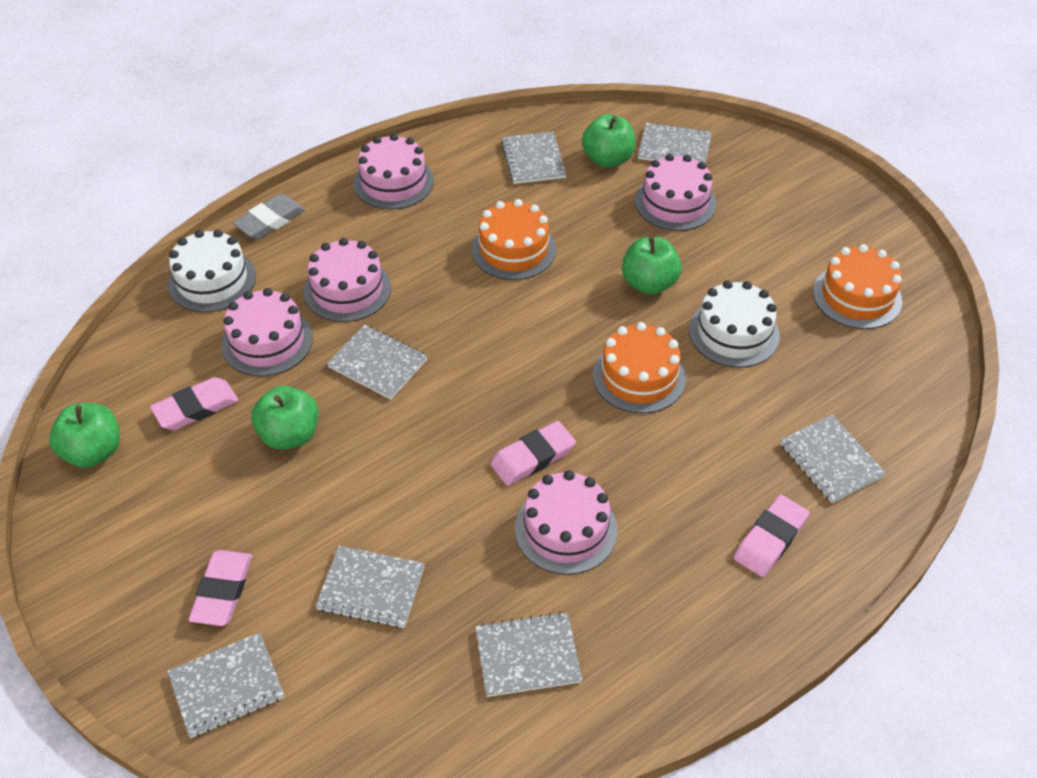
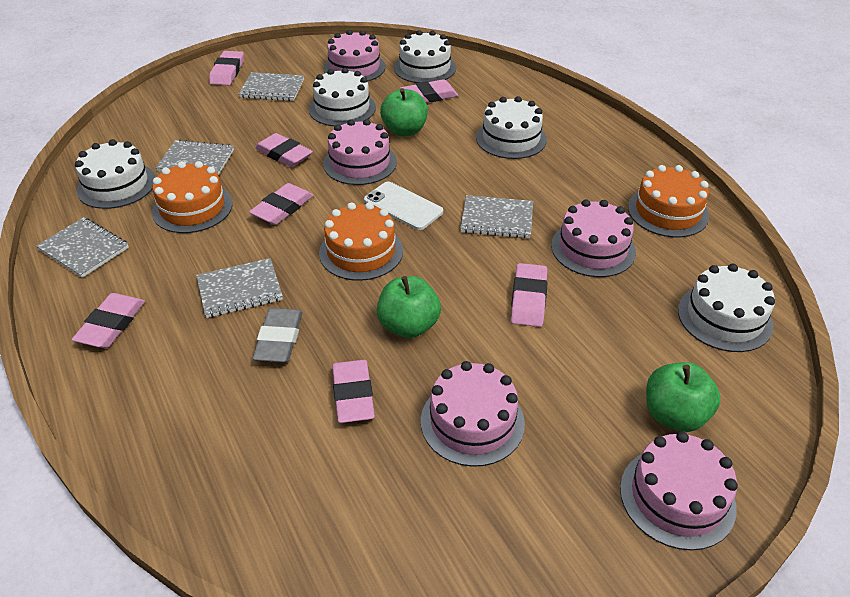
green apple: [49,403,120,468] [251,386,318,450] [582,114,635,168] [622,237,682,295] = 4 -> [377,276,441,338] [380,88,428,136] [646,362,721,432] = 3
grey notebook: [167,632,284,738] [315,546,425,628] [327,325,428,400] [475,612,582,697] [501,132,567,184] [638,122,712,164] [780,415,886,503] = 7 -> [36,217,129,278] [156,139,234,175] [196,258,283,318] [239,72,304,101] [460,195,533,238] = 5
pink eraser: [150,377,239,430] [188,550,252,626] [490,421,576,486] [734,495,809,577] = 4 -> [72,293,145,348] [209,51,244,85] [249,183,313,225] [255,133,313,167] [332,360,375,423] [400,79,458,103] [511,263,548,327] = 7
white cake: [168,229,256,312] [689,280,780,368] = 2 -> [75,139,155,209] [309,68,376,127] [394,30,456,83] [476,96,547,159] [678,264,775,352] = 5
white phone: none = 0 -> [364,182,443,230] = 1

